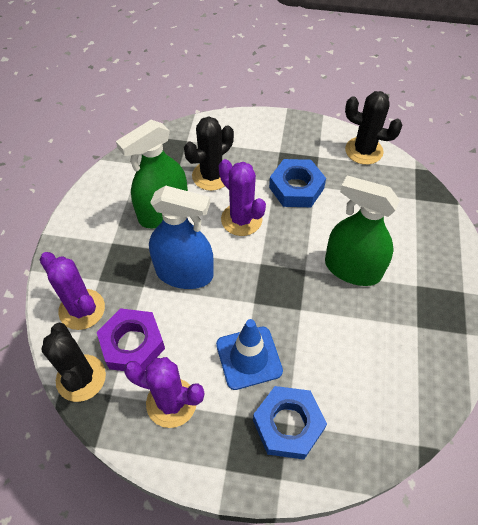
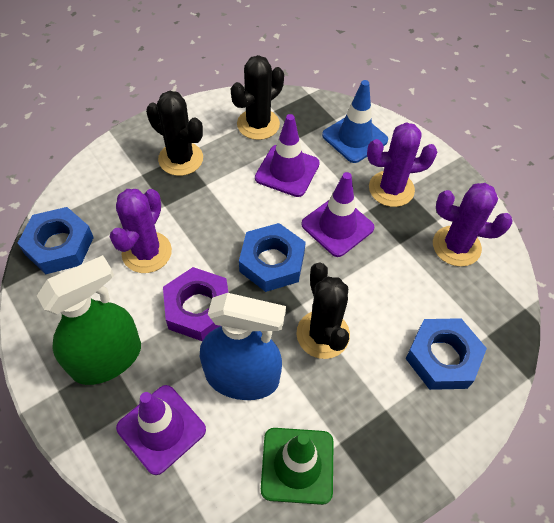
blue nut: [253,386,327,459] [269,159,326,207] = 2 -> [18,207,94,274] [239,223,306,292] [406,318,487,390] = 3
green spray bottle: [116,120,188,229] [325,176,400,286] = 2 -> [37,255,141,385] = 1
green traffic cone: none = 0 -> [261,428,334,505] = 1
purple traffic cone: none = 0 -> [116,385,206,475] [255,114,320,197] [301,172,374,257] = 3

